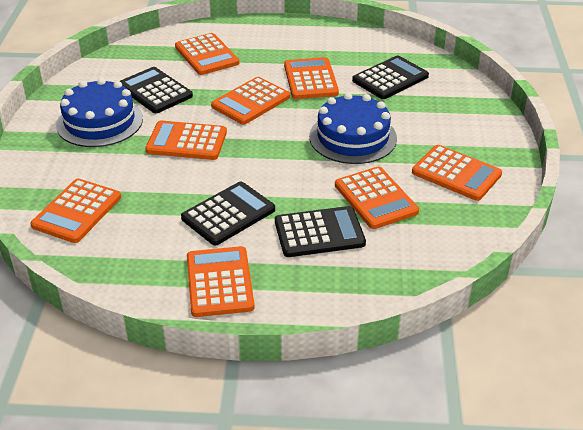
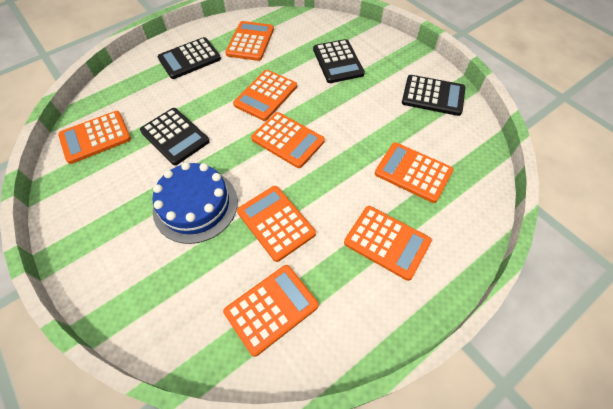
blue cake: [56,78,143,147] [309,93,397,164] = 2 -> [152,162,238,244] = 1

